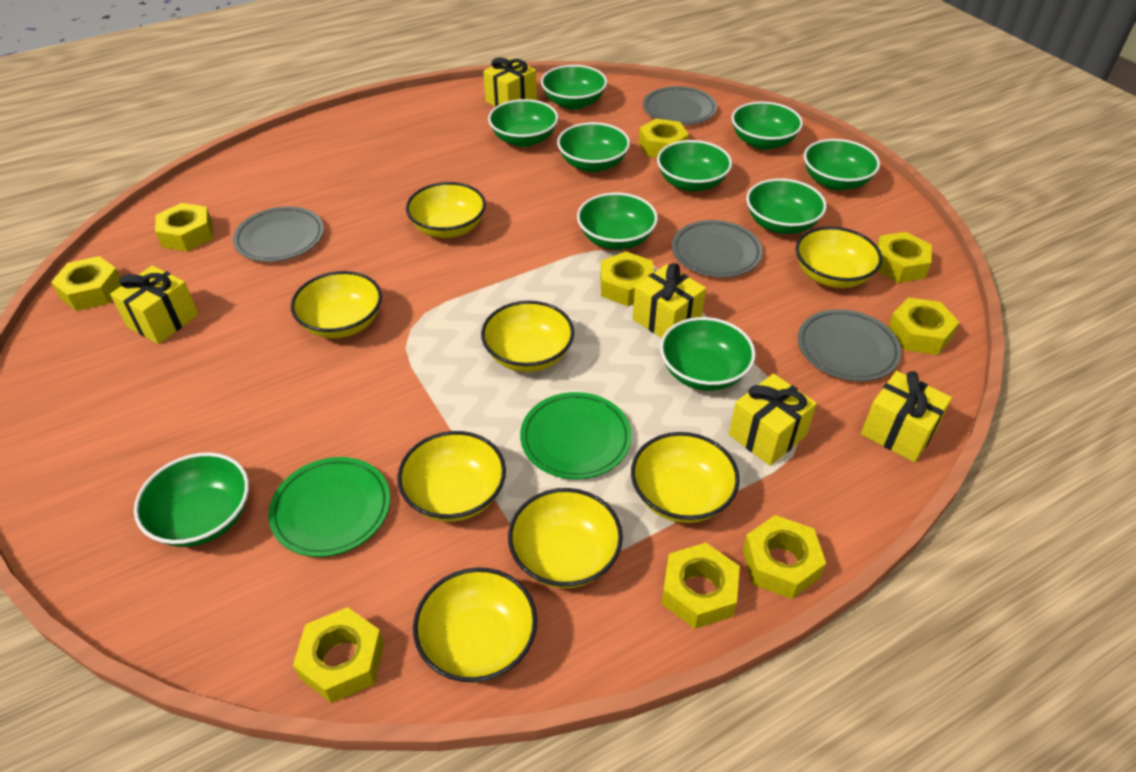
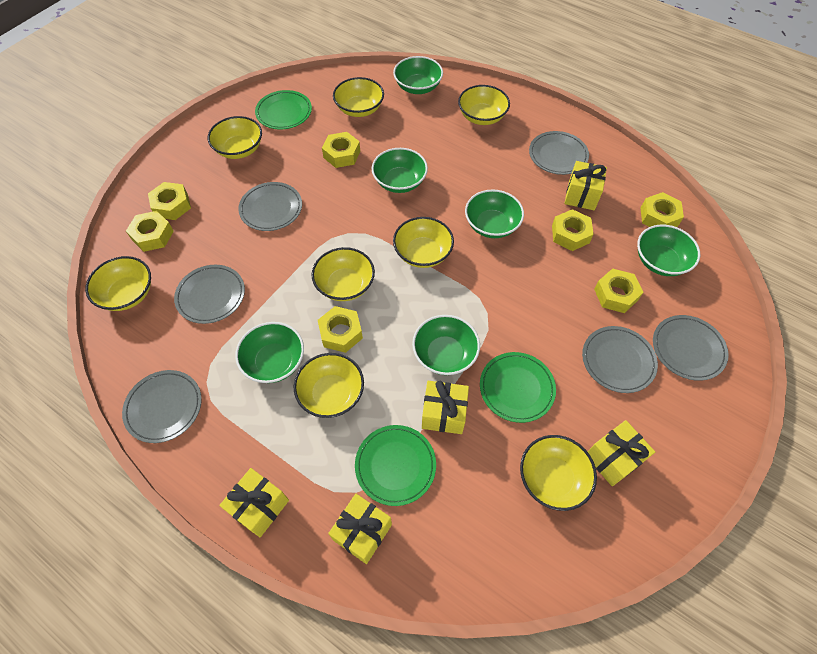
green bowl: [134,452,249,547] [488,99,559,147] [541,65,607,110] [557,122,630,172] [577,192,658,250] [657,140,732,192] [660,317,756,391] [731,101,803,150] [746,178,827,234] [804,139,880,190] = 10 -> [235,322,304,383] [372,148,428,193] [393,56,443,94] [412,315,480,375] [465,190,524,238] [637,225,700,276] = 6
green plate: [268,457,390,557] [520,392,632,479] = 2 -> [255,90,312,129] [355,425,436,506] [480,352,556,423] = 3
grey plate: [233,206,324,262] [643,86,717,125] [672,220,763,277] [798,309,902,381] = 4 -> [122,370,202,443] [174,265,245,324] [238,182,302,231] [529,131,589,175] [582,326,658,393] [653,315,729,381] = 6
yellow nut: [51,256,121,311] [155,203,213,252] [293,607,384,703] [600,251,654,306] [639,119,689,158] [661,543,740,629] [743,515,826,599] [877,232,932,283] [888,297,959,355] = 9 -> [126,211,174,252] [148,182,191,220] [318,306,363,353] [322,132,360,168] [552,209,594,251] [594,268,644,313] [641,192,684,227] = 7

